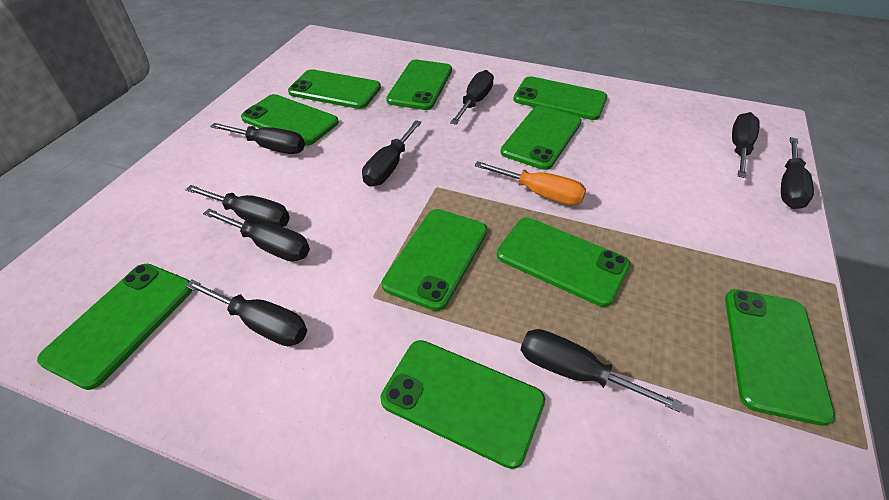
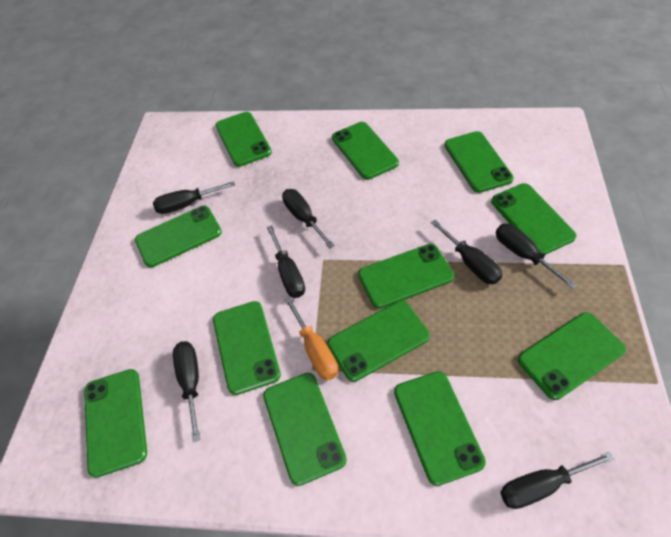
black screwdriver: [185,185,290,227] [185,280,307,346] [203,209,310,262] [210,123,305,154] [362,120,422,186] [450,70,494,125] [521,329,682,412] [732,112,760,178] [781,137,814,209] = 9 -> [153,181,235,214] [173,341,200,442] [267,225,305,298] [282,189,335,249] [431,220,502,284] [496,224,577,289] [500,452,615,509] = 7
green phone: [37,264,193,390] [241,94,339,146] [288,69,381,109] [381,340,545,469] [382,209,487,311] [386,60,452,110] [497,217,630,307] [501,105,581,170] [513,76,607,120] [725,289,835,426] = 10 -> [84,369,147,478] [135,206,222,267] [213,301,281,395] [216,112,272,167] [263,373,347,486] [328,301,430,382] [332,122,399,180] [358,244,454,309] [394,371,486,486] [444,131,514,193] [491,183,577,255] [518,312,626,400] = 12

